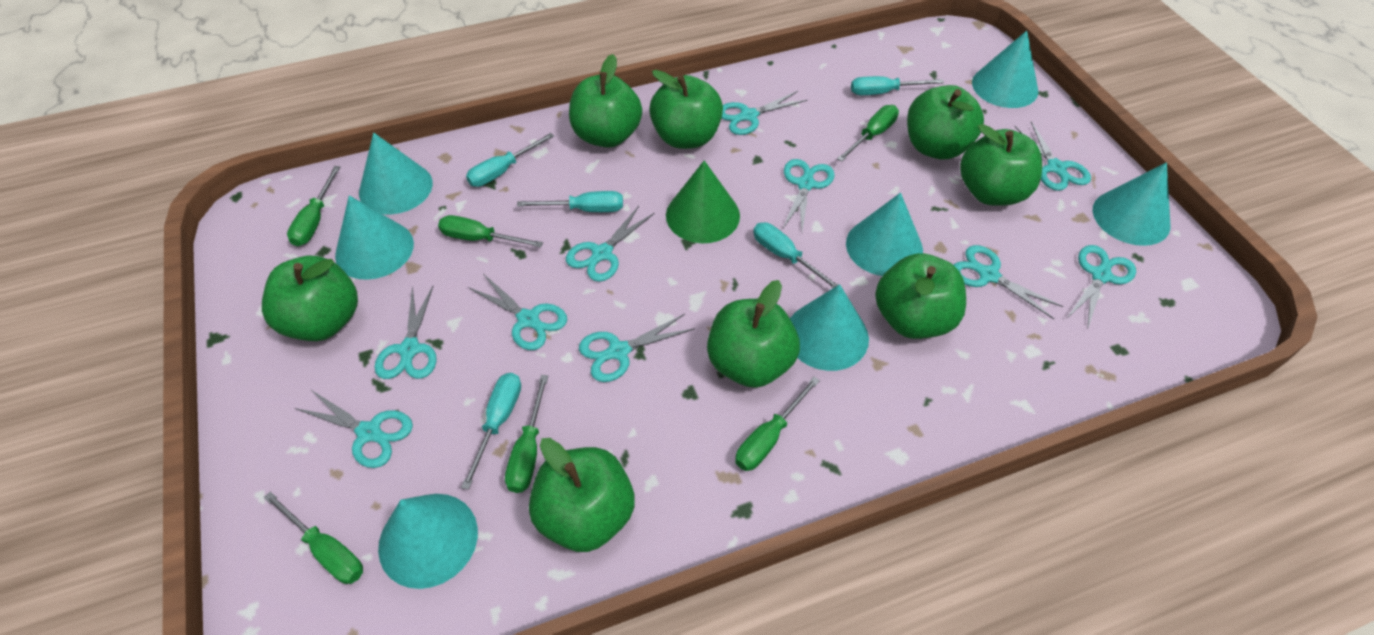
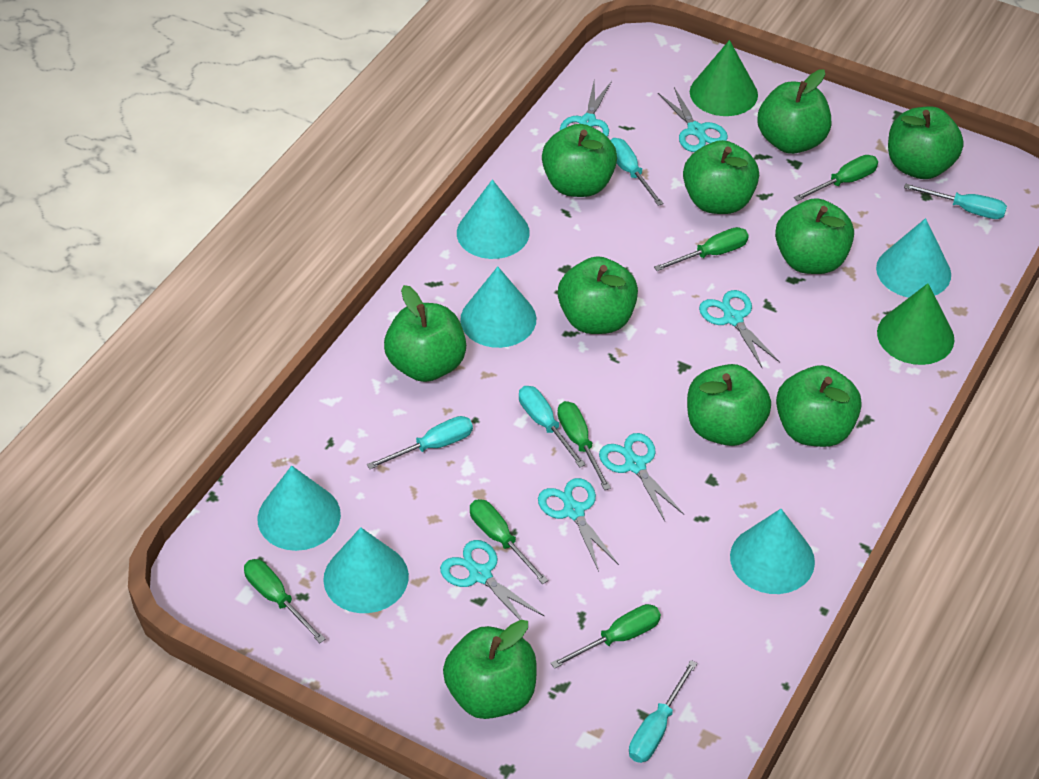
green apple: [262,256,358,341] [529,438,635,552] [569,54,642,148] [649,70,723,149] [707,280,800,388] [875,253,966,339] [907,85,984,159] [960,124,1042,206] = 8 -> [384,285,466,382] [443,620,537,719] [542,124,617,197] [558,256,638,334] [683,140,759,214] [687,364,771,446] [757,69,831,154] [775,198,854,274] [776,365,862,447] [888,106,964,179] = 10
green cone: [666,160,740,243] = 1 -> [690,40,758,116] [877,283,954,365] = 2
turquoise cone: [335,195,414,280] [359,133,433,214] [378,494,478,589] [790,284,869,371] [846,193,923,276] [972,31,1038,108] [1093,163,1170,246] = 7 -> [258,466,341,551] [323,527,409,613] [457,179,530,259] [460,266,537,348] [730,509,815,594] [876,218,951,298] = 6
turquoise scissors: [295,389,413,468] [374,286,437,379] [468,275,567,350] [566,206,655,282] [579,314,695,382] [721,91,807,135] [782,159,835,232] [954,245,1063,319] [1014,122,1091,191] [1067,245,1136,330] = 10 -> [440,540,544,620] [538,478,619,572] [560,81,612,137] [599,433,684,521] [658,87,728,152] [699,290,780,369] = 6

